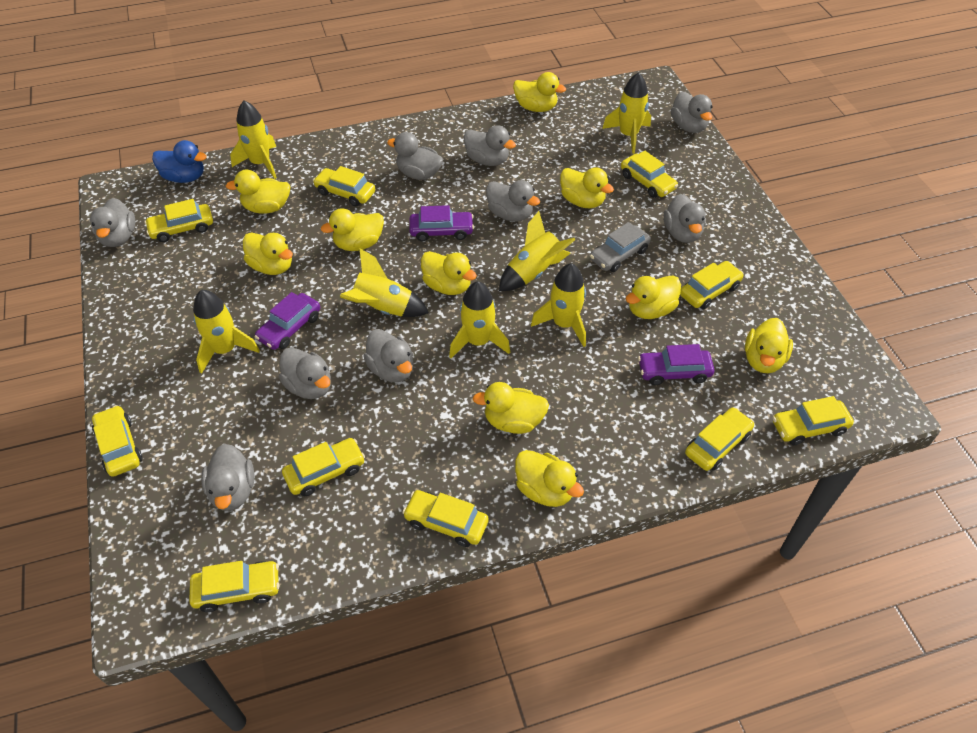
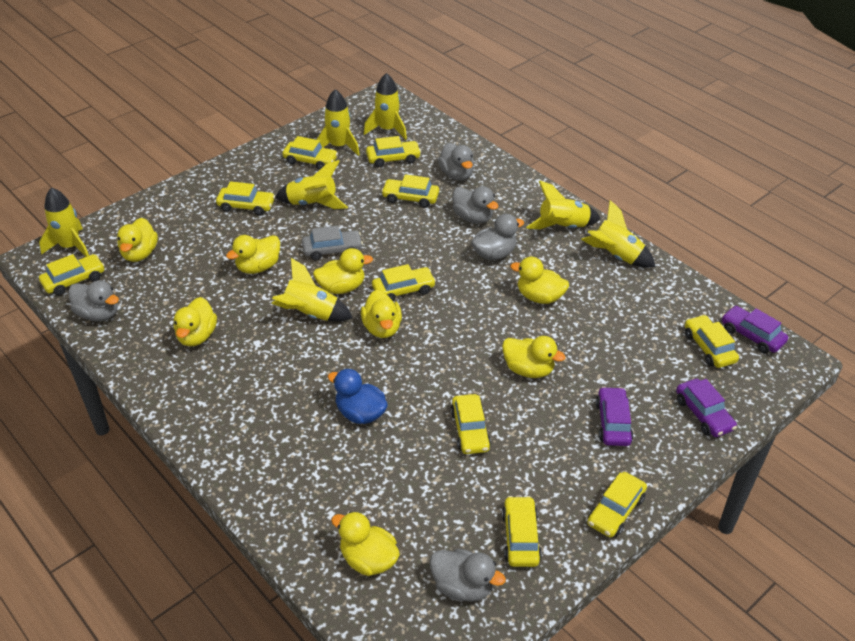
grey duck: [90,198,136,247] [201,444,255,511] [279,347,331,399] [363,329,414,382] [387,132,443,180] [464,125,516,166] [486,180,540,221] [663,194,706,243] [671,92,712,133] = 9 -> [68,280,119,321] [430,549,506,602] [438,143,474,181] [452,186,499,224] [471,214,524,260] = 5
yellow duck: [226,170,290,214] [243,233,293,275] [321,208,384,251] [421,251,477,295] [473,382,549,434] [513,72,566,112] [515,450,584,507] [560,167,614,208] [626,275,681,319] [745,318,793,373] = 10 -> [117,218,158,262] [174,297,217,346] [226,235,280,274] [313,248,373,294] [331,511,400,576] [361,290,402,338] [502,336,566,378] [510,257,569,304] = 8

